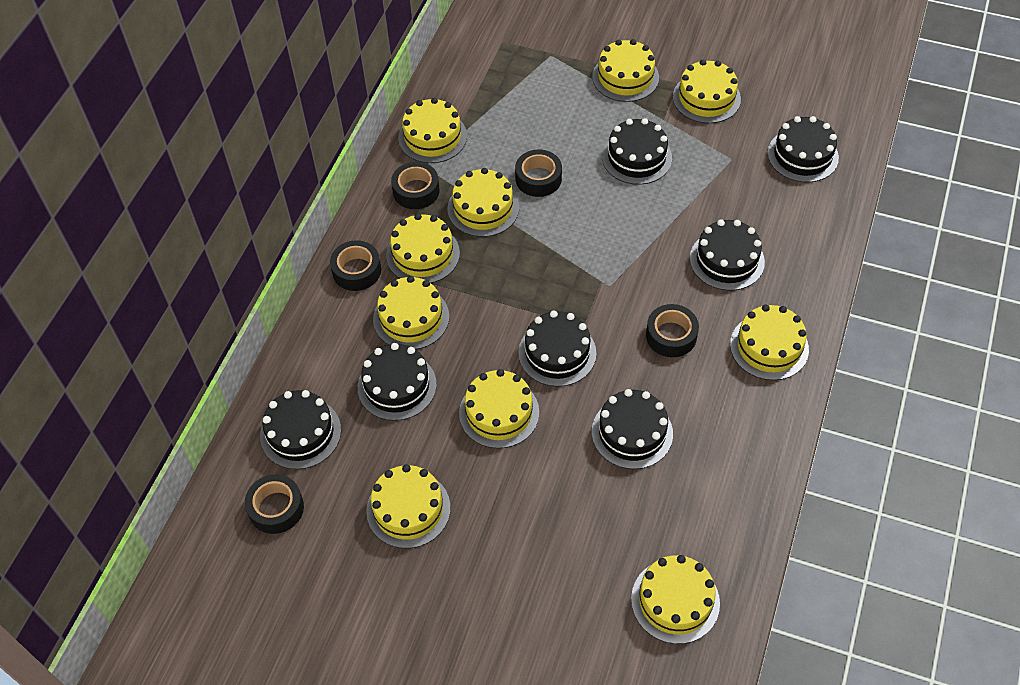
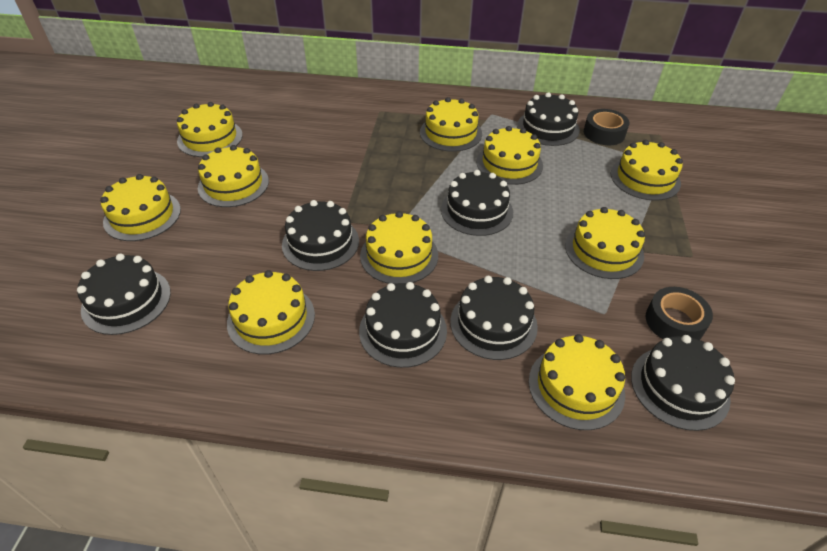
black tape: [245,474,304,534] [330,240,381,291] [391,162,440,209] [515,150,562,197] [646,304,699,357] = 5 -> [584,109,630,145] [646,287,713,340] = 2

